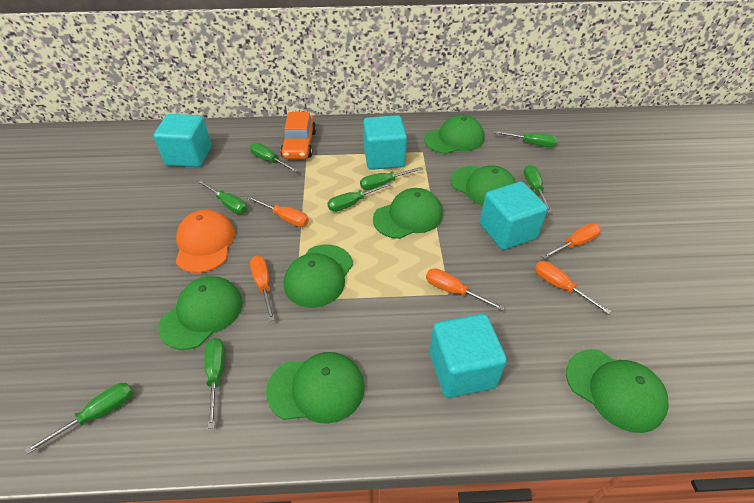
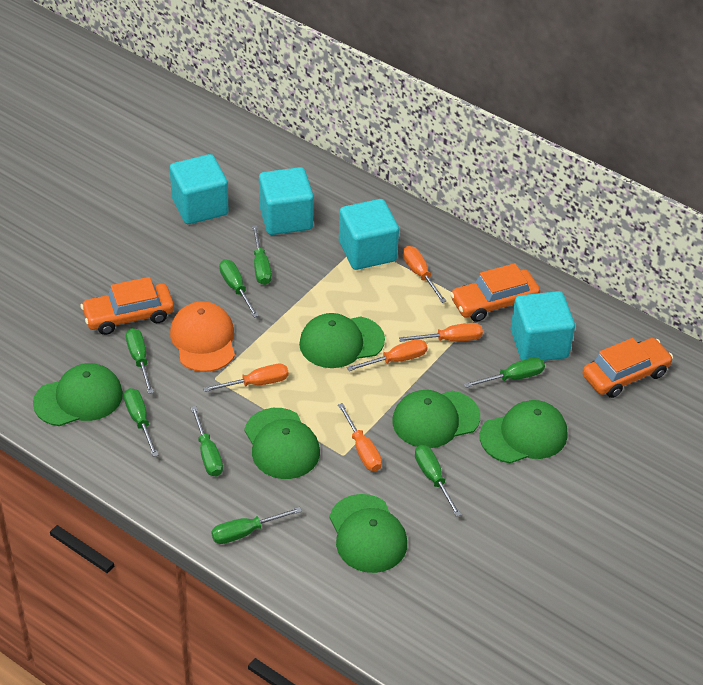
green cap: [158,276,243,350] [266,352,365,424] [284,245,353,308] [373,188,443,239] [424,115,484,154] [450,165,516,206] [566,349,669,433] = 7 -> [33,363,123,426] [244,408,320,479] [299,313,385,368] [329,494,407,573] [392,390,480,448] [480,400,567,463] = 6
orange car: [280,112,316,159] = 1 -> [80,277,174,335] [450,263,540,322] [582,338,673,398] = 3

